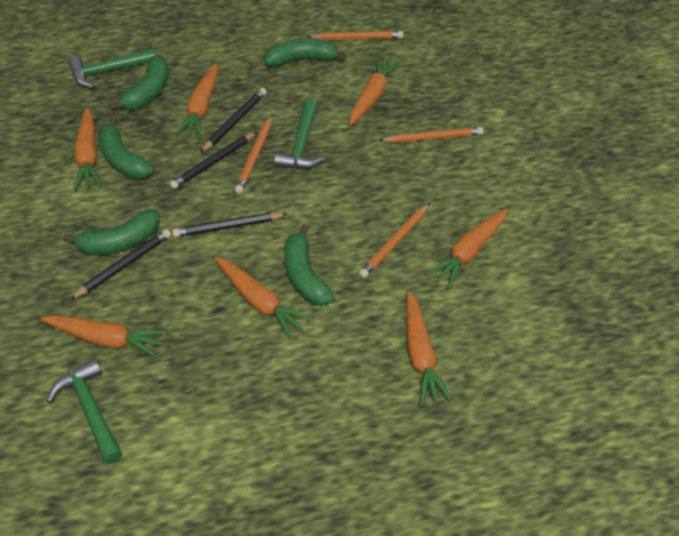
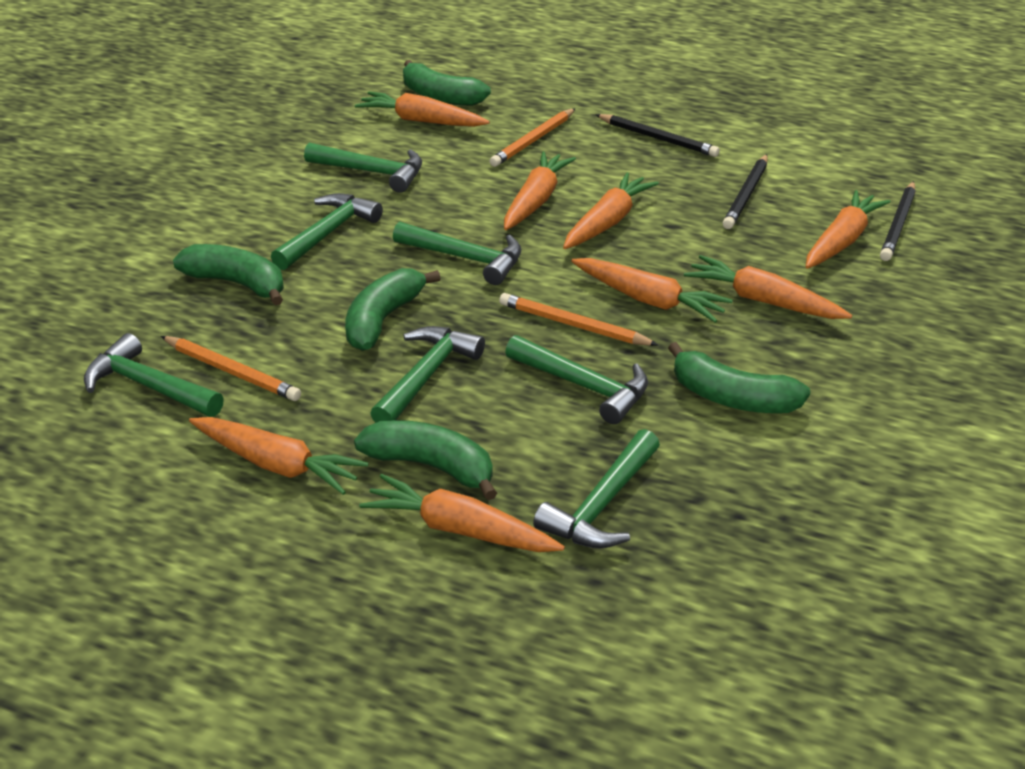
black pencil: [70,229,171,300] [170,131,258,189] [172,212,287,237] [200,88,267,153] = 4 -> [595,114,720,157] [723,154,768,229] [880,181,915,261] = 3
green hammer: [47,358,122,464] [68,48,154,88] [274,100,325,169] = 3 -> [84,333,224,417] [271,193,383,270] [304,143,422,193] [370,326,485,423] [393,222,521,285] [505,335,648,424] [533,429,660,548] = 7
orange carrot: [40,315,167,358] [73,108,102,191] [175,64,218,139] [215,257,312,339] [350,55,402,125] [406,291,453,406] [426,208,508,289] = 7 -> [189,417,369,495] [355,91,490,127] [359,474,565,552] [504,151,576,230] [563,172,659,249] [571,258,733,323] [684,255,852,319] [806,190,891,269] = 8
orange pencil: [235,115,272,194] [307,31,403,40] [359,203,430,278] [378,127,484,143] = 4 -> [161,336,301,401] [490,108,575,167] [499,293,658,346] = 3

